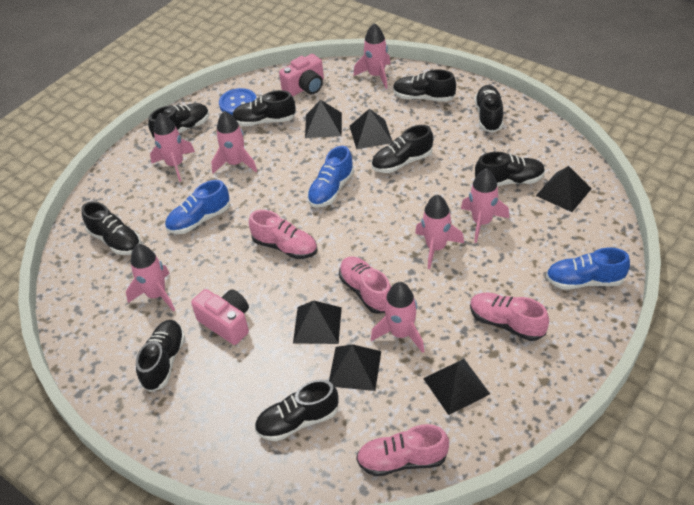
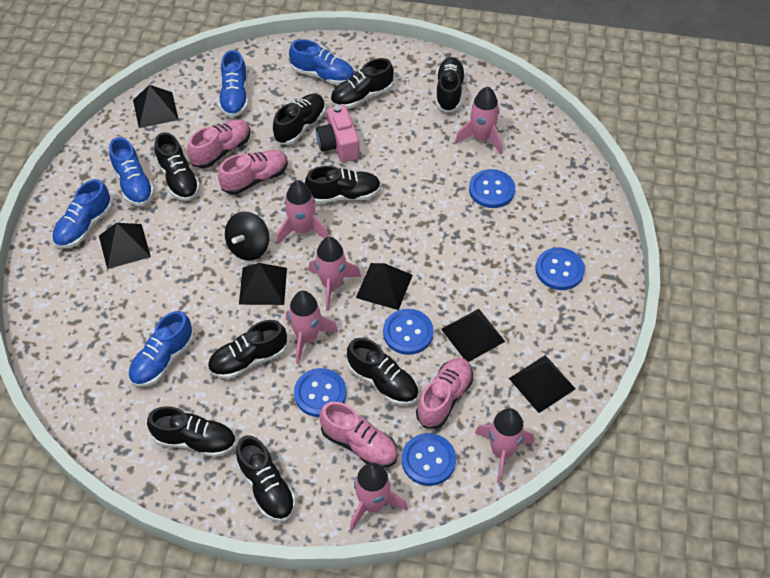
black spinning top: none = 0 -> [225,212,269,261] = 1
blue button: [219,88,257,115] = 1 -> [294,368,347,417] [383,309,434,355] [402,433,456,486] [469,169,515,208] [536,247,585,290] = 5
blue shoe: [165,180,230,234] [307,146,354,208] [546,248,630,289] = 3 -> [52,179,112,249] [109,137,154,206] [128,311,194,387] [219,50,248,117] [289,39,354,85] = 5
pink camera: [191,289,249,345] [279,54,324,97] = 2 -> [316,105,360,162] = 1
pink rocket: [126,244,175,312] [150,113,195,182] [211,111,257,173] [353,23,391,89] [371,282,425,353] [415,194,464,269] [461,169,509,243] = 7 -> [277,180,329,244] [286,291,338,364] [308,237,361,311] [350,462,408,531] [455,87,502,155] [475,408,534,483] = 6

